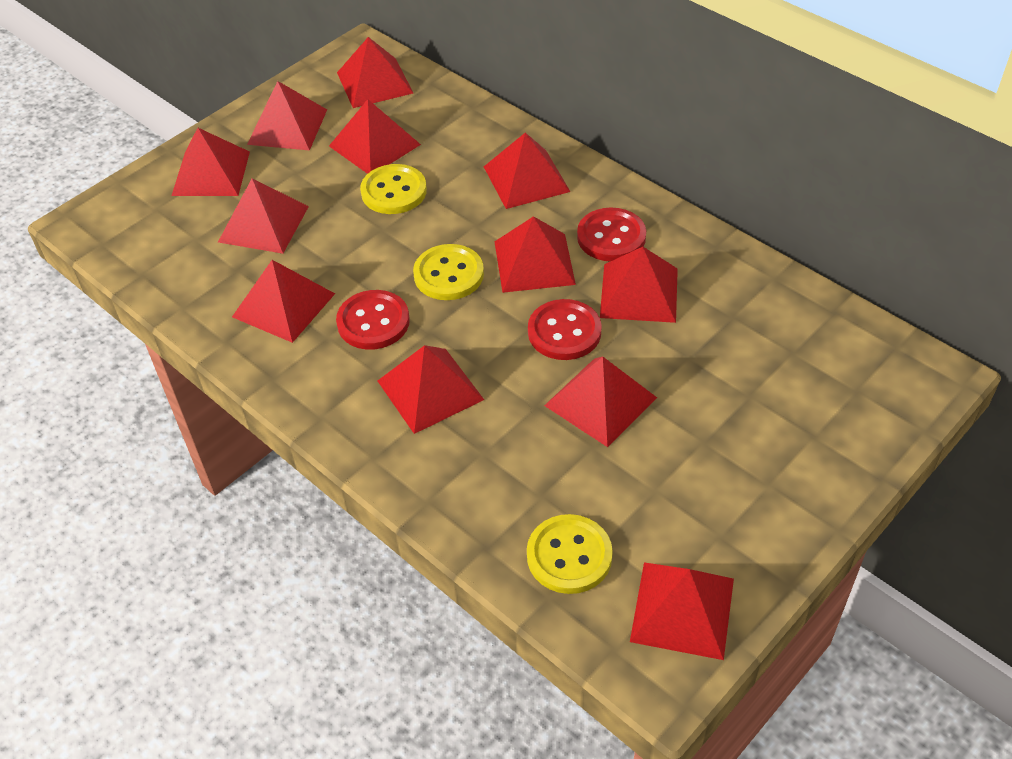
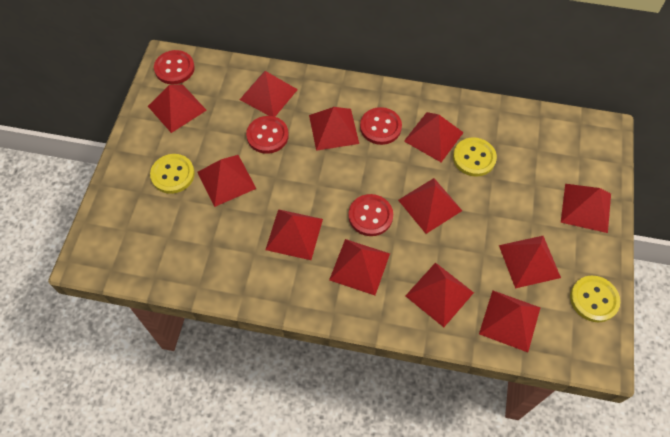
red button: [336,290,410,350] [528,299,602,360] [577,208,646,261] = 3 -> [154,50,195,84] [246,116,289,154] [348,194,393,236] [360,107,402,145] = 4

